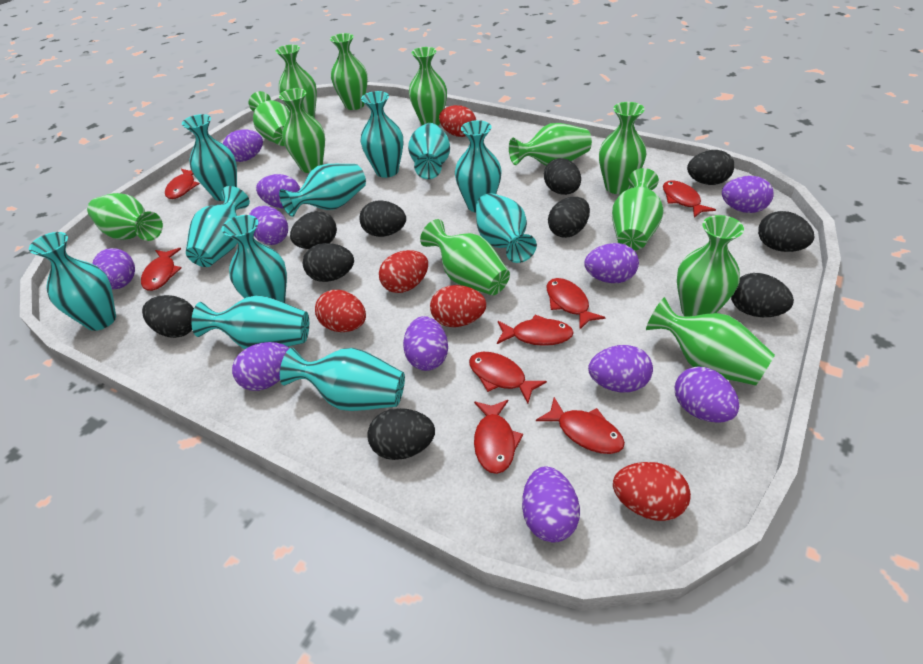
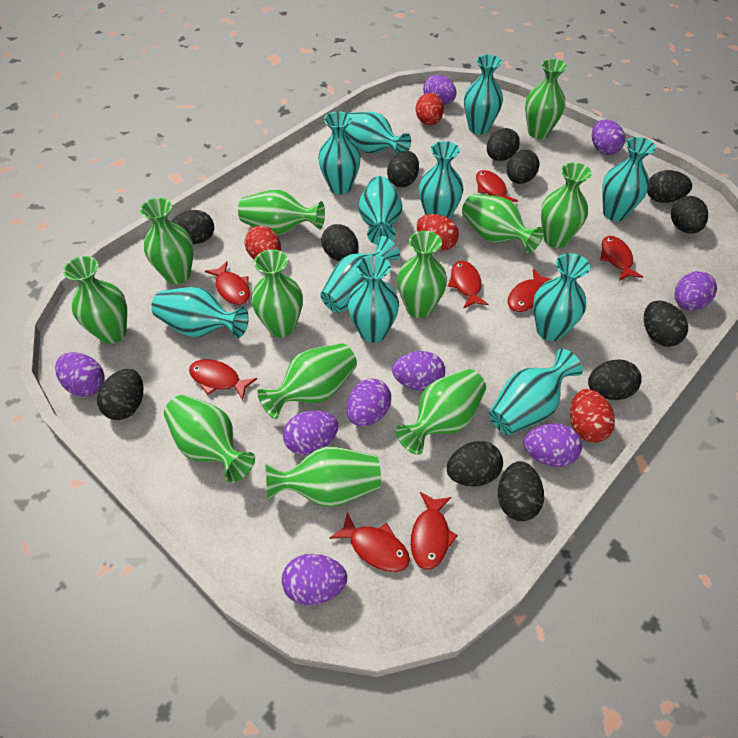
black egg: [142,295,194,338] [290,211,337,249] [303,243,354,282] [359,200,406,237] [367,408,435,460] [544,158,581,195] [548,197,590,238] [687,150,734,185] [731,273,794,317] [758,211,814,252] = 10 -> [97,369,143,420] [171,210,214,244] [321,224,359,261] [387,151,419,188] [447,441,503,486] [487,128,520,161] [498,461,544,521] [507,149,540,184] [588,359,642,400] [644,300,688,347] [647,170,692,203] [671,196,708,234] = 12
purple egg: [92,248,135,289] [223,130,263,162] [232,342,289,391] [249,206,288,245] [256,174,300,209] [403,316,448,371] [522,466,580,542] [584,243,639,283] [588,345,653,392] [675,366,739,423] [722,176,774,213] = 11 -> [55,352,105,397] [282,554,347,605] [283,411,338,455] [347,379,391,426] [392,351,445,391] [423,75,457,105] [523,423,582,467] [592,119,625,155] [675,271,717,310] = 9
red egg: [315,290,366,332] [379,250,428,293] [430,285,486,327] [439,105,476,137] [613,462,691,521] = 5 -> [245,226,281,260] [416,93,444,125] [417,214,459,251] [570,389,615,442] = 4

